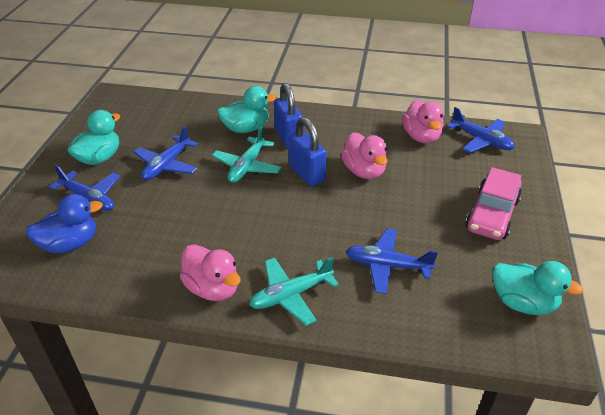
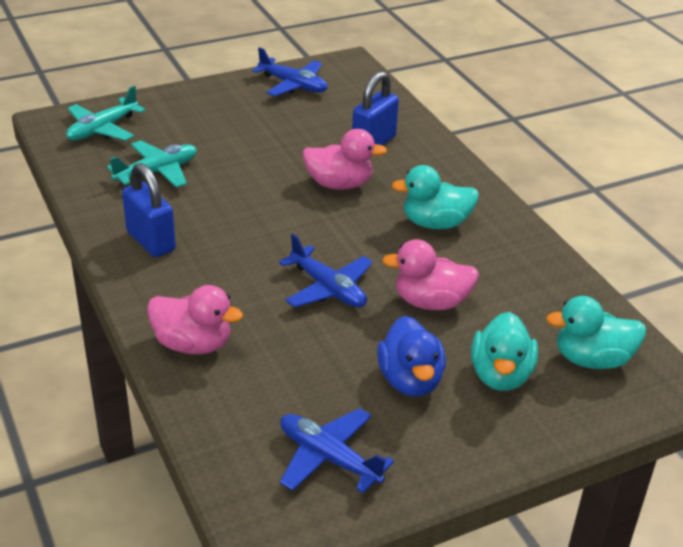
blue plane: [49,165,120,211] [134,125,198,180] [346,228,438,294] [447,107,515,153] = 4 -> [252,47,327,96] [279,234,373,308] [280,408,394,493] = 3
pink car: [465,167,522,240] = 1 -> none = 0

